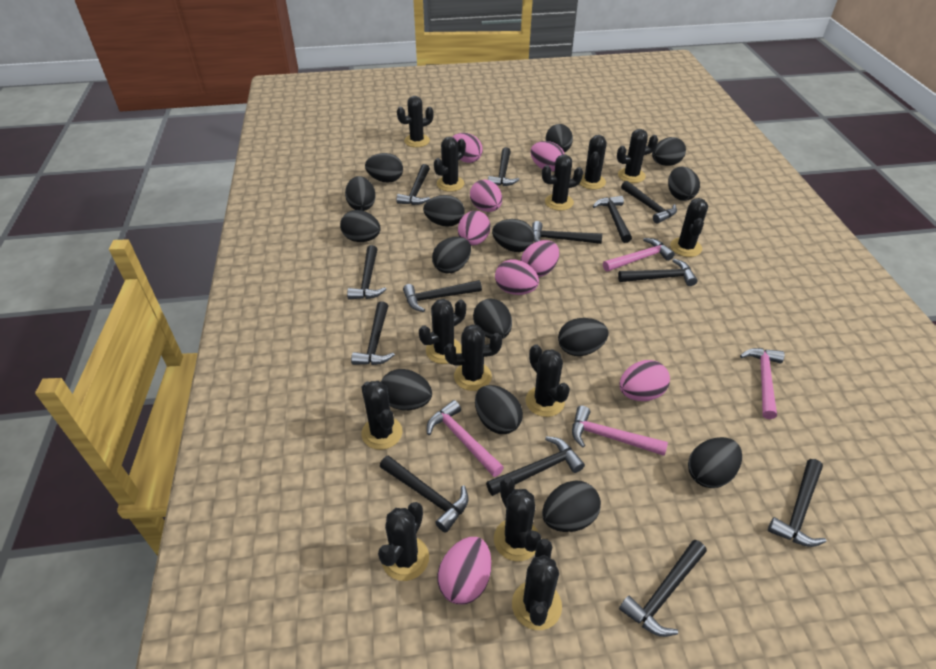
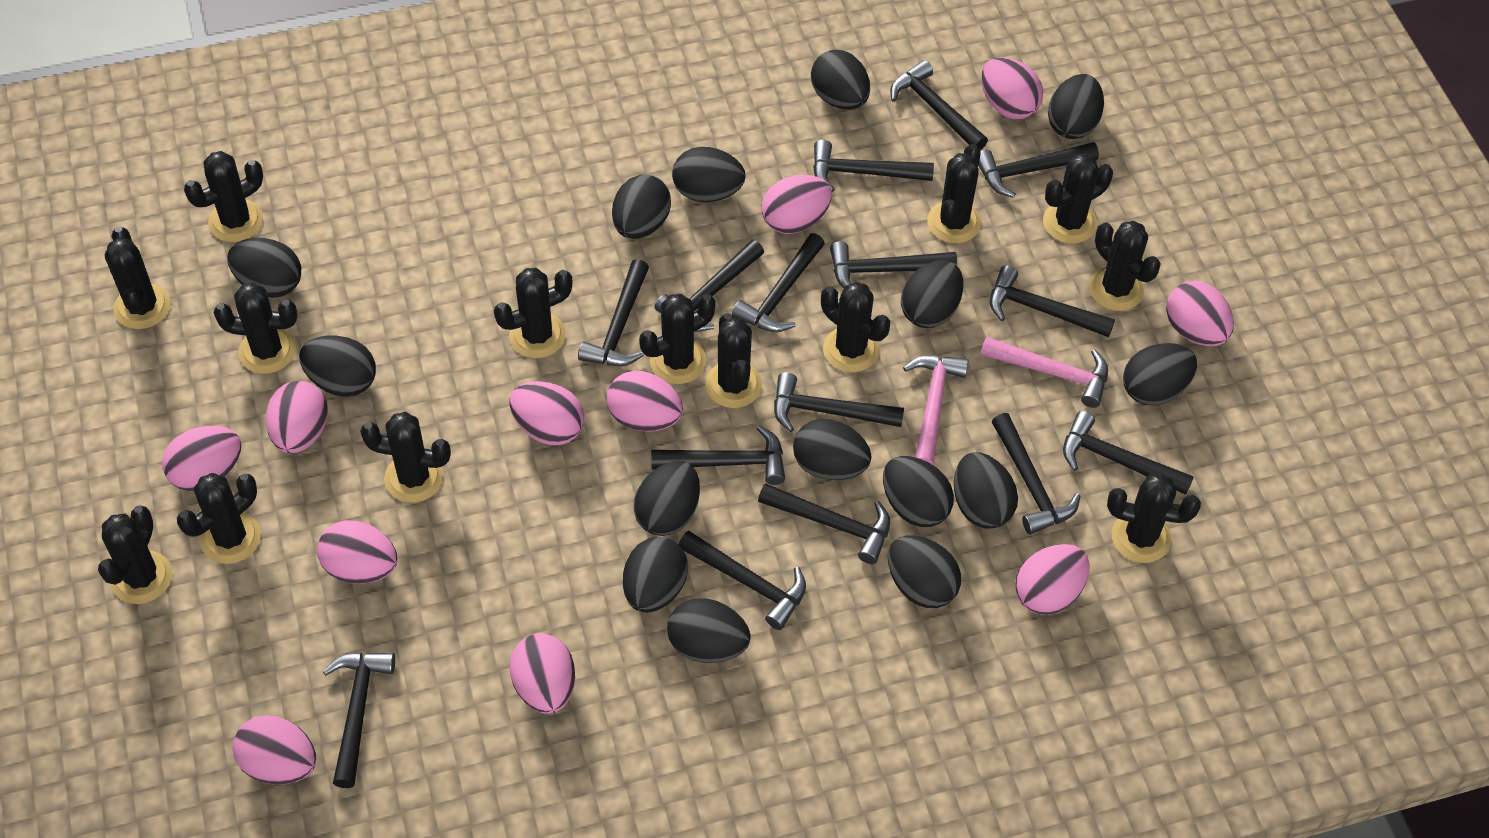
black cactus: [361,381,402,450] [378,502,429,581] [397,96,434,147] [419,299,466,364] [434,137,466,192] [444,324,502,391] [494,477,541,561] [512,539,562,630] [525,345,570,417] [542,154,583,211] [579,135,607,190] [617,129,658,183] [670,198,708,257] = 13 -> [98,506,172,604] [105,226,170,329] [177,473,261,564] [184,151,263,242] [214,283,298,374] [360,412,451,503] [494,268,572,358] [639,294,715,384] [705,313,762,408] [821,282,890,372] [927,144,981,243] [1043,153,1113,244] [1089,221,1161,311] [1107,473,1201,563] = 14
black hammer: [347,245,386,299] [351,301,395,365] [380,455,468,533] [396,164,430,205] [403,280,482,312] [486,436,585,496] [488,147,519,186] [532,221,602,244] [593,196,632,243] [618,259,698,286] [619,540,707,637] [621,181,677,224] [768,459,826,547] = 13 -> [323,653,395,788] [578,259,649,366] [651,425,785,485] [655,240,764,332] [679,531,806,630] [732,233,825,332] [758,483,890,564] [774,372,904,432] [813,140,934,192] [830,241,957,288] [890,60,988,150] [978,142,1099,198] [990,265,1115,337] [992,413,1081,535] [1063,411,1194,495] = 15
pink egg: [437,537,491,605] [453,133,483,163] [458,211,491,246] [470,179,502,212] [495,259,539,295] [521,240,559,277] [531,141,565,171] [619,360,670,401] = 8 -> [162,426,241,491] [232,715,316,785] [266,381,328,453] [317,521,398,584] [509,381,584,445] [510,634,575,714] [607,371,683,432] [762,175,832,234] [981,57,1043,119] [1015,544,1090,615] [1166,281,1234,346] = 11
pink hammer: [427,400,504,477] [572,406,668,456] [603,238,675,272] [740,348,785,419] = 4 -> [903,355,969,465] [981,336,1108,408] = 2

